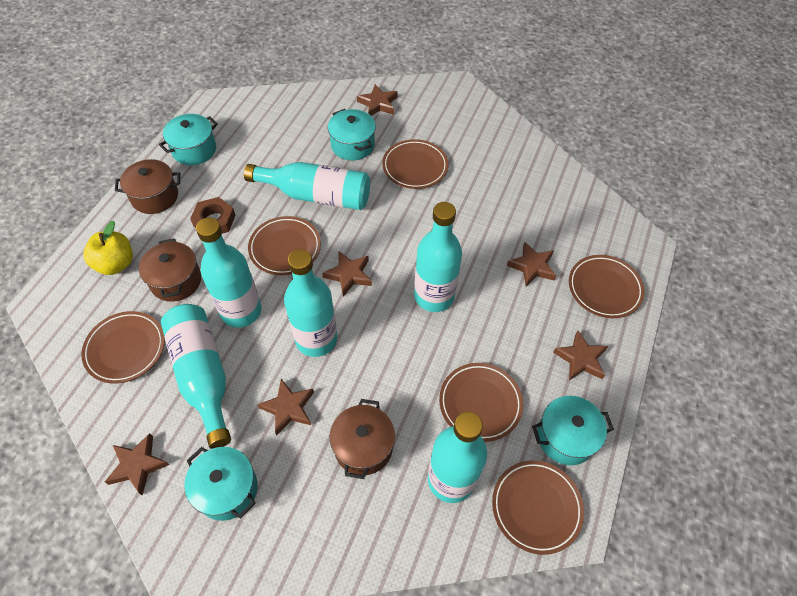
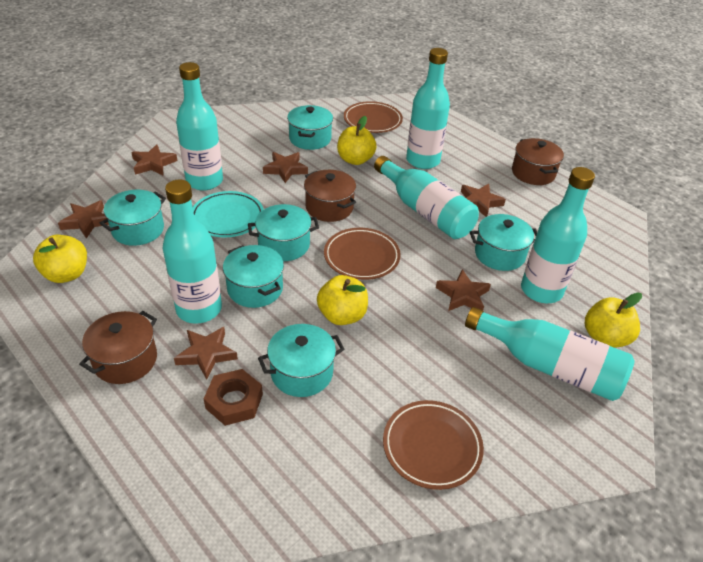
brown plate: [81,311,165,384] [248,216,321,275] [382,139,448,189] [439,363,523,442] [492,460,584,555] [569,255,645,318] = 6 -> [324,228,401,280] [344,101,403,133] [383,400,484,490] = 3
turquoise plate: none = 0 -> [193,191,264,238] = 1
turquoise pot: [159,114,218,165] [184,447,258,521] [328,109,376,160] [532,396,614,465] = 4 -> [99,190,166,246] [223,245,284,308] [248,204,319,261] [258,324,345,397] [287,105,333,150] [470,214,537,271] = 6
yellow apple: [83,221,133,275] = 1 -> [33,235,87,283] [317,275,368,325] [337,116,377,165] [585,292,642,348] = 4

